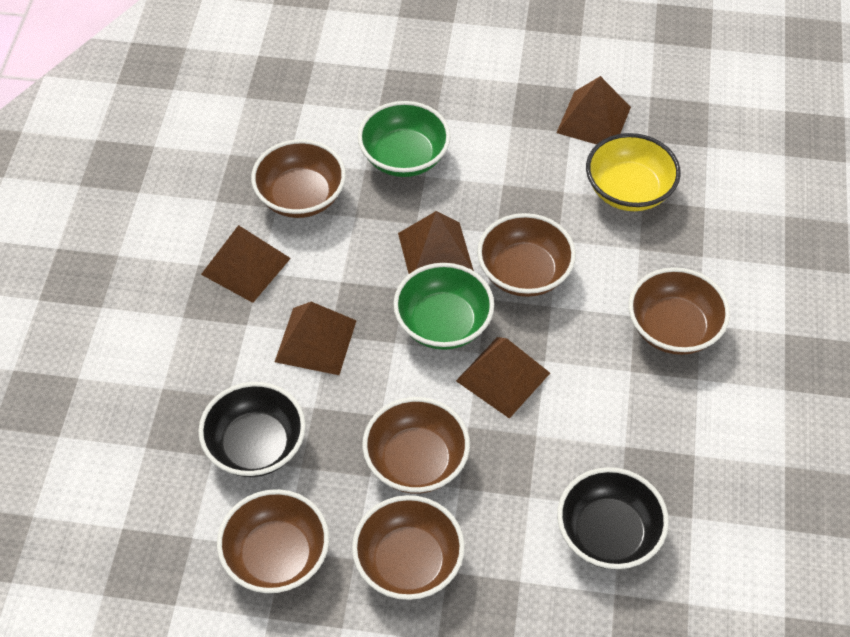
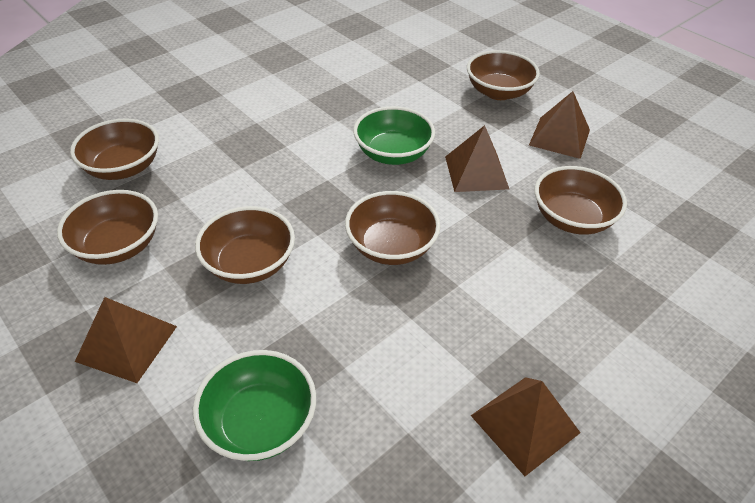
black bowl: [198,382,306,477] [557,467,669,569] = 2 -> none = 0
brown pyramid: [201,225,291,303] [275,302,357,375] [398,211,474,274] [456,337,550,419] [556,76,631,144] = 5 -> [75,297,177,383] [445,125,509,192] [471,377,581,476] [529,91,590,159] = 4
yellow bowl: [586,133,681,211] = 1 -> none = 0

